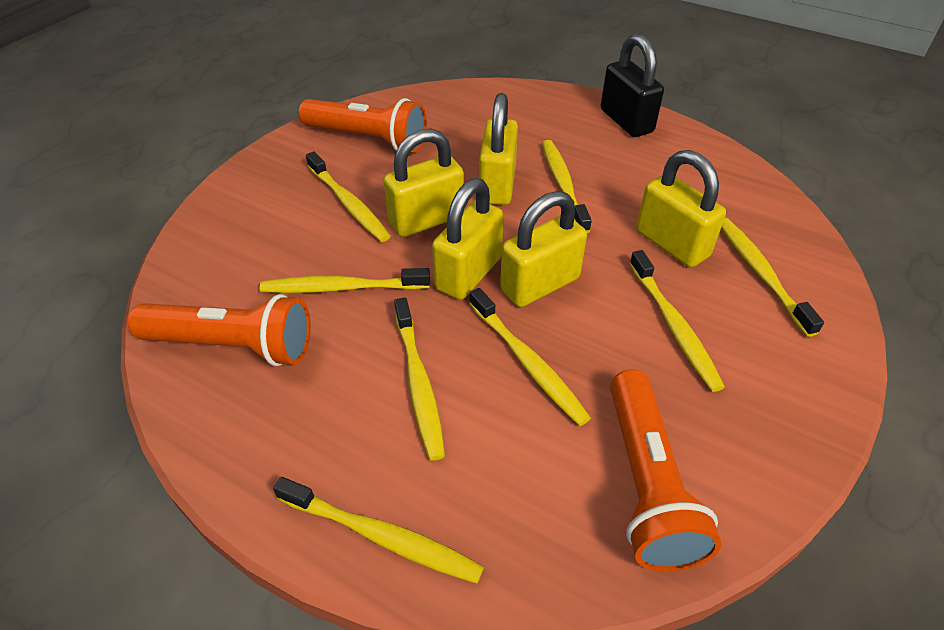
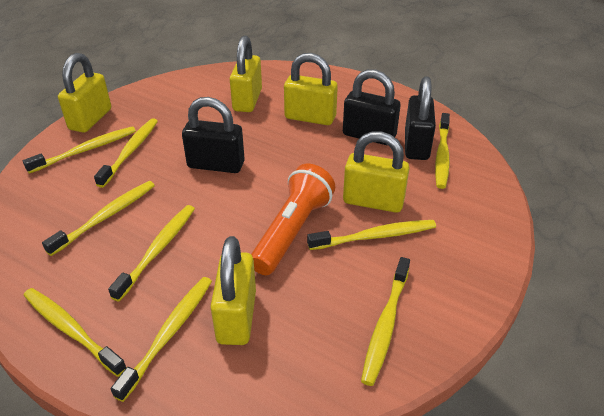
black padlock: [601,34,664,137] = 1 -> [182,97,245,173] [343,69,401,145] [405,76,436,160] = 3
orange flashlight: [128,294,311,366] [299,98,427,153] [610,369,722,572] = 3 -> [251,164,335,275] = 1
yellow toothbrush: [260,268,430,293] [273,477,484,583] [306,151,390,242] [394,298,445,460] [469,288,591,426] [542,140,592,233] [629,250,725,392] [721,218,824,337] = 8 -> [23,126,136,174] [23,288,126,377] [42,181,155,256] [94,118,158,188] [108,205,195,302] [111,277,212,402] [307,220,436,250] [361,257,410,386] [435,113,450,189] = 9

